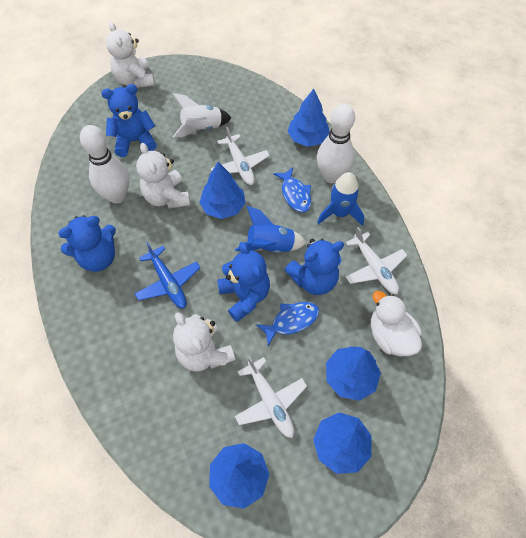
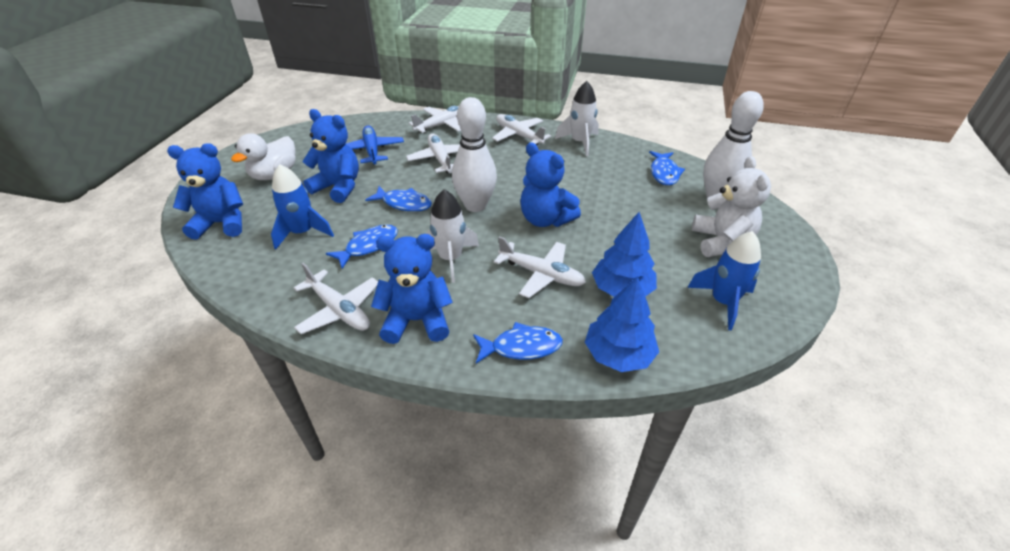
blue fish: [256,302,319,346] [273,167,311,212] = 2 -> [326,225,398,269] [365,186,432,212] [473,322,563,364] [649,151,685,186] = 4
blue tree: [199,162,246,219] [209,443,270,509] [287,89,329,147] [313,412,372,474] [326,346,381,401] = 5 -> [585,276,659,372] [592,212,657,297] = 2
white plane: [211,127,270,185] [235,356,307,438] [345,227,407,294] = 3 -> [294,263,378,334] [406,133,460,173] [408,106,461,133] [492,114,551,145] [494,236,586,298] = 5
white rocket: [173,93,231,138] = 1 -> [426,189,479,283] [555,81,599,156] = 2
white teddy bear: [106,22,155,88] [136,143,190,208] [173,312,235,372] = 3 -> [692,156,771,257] = 1

